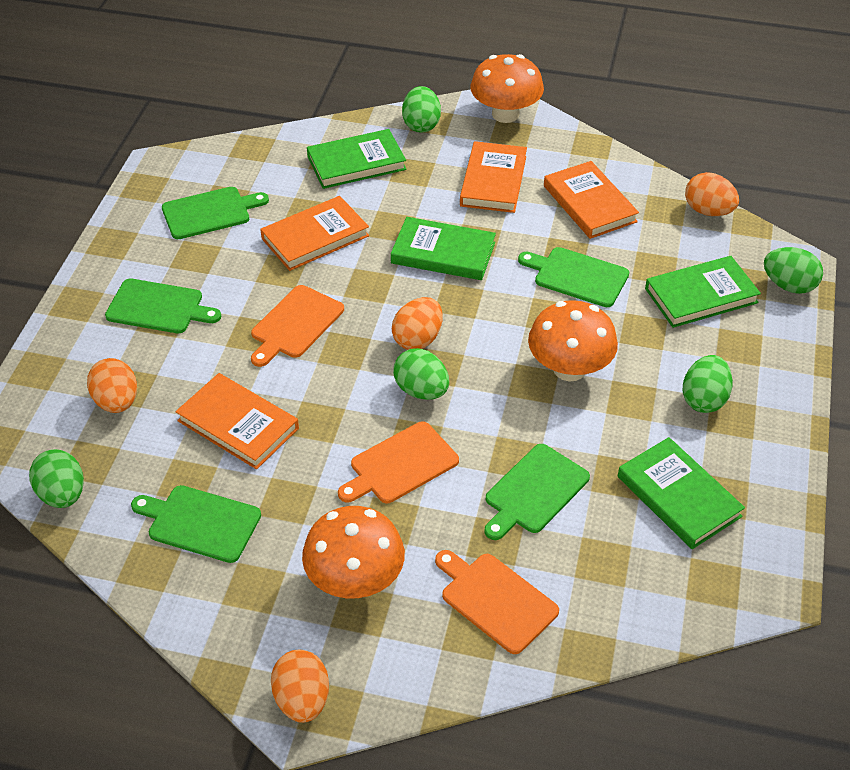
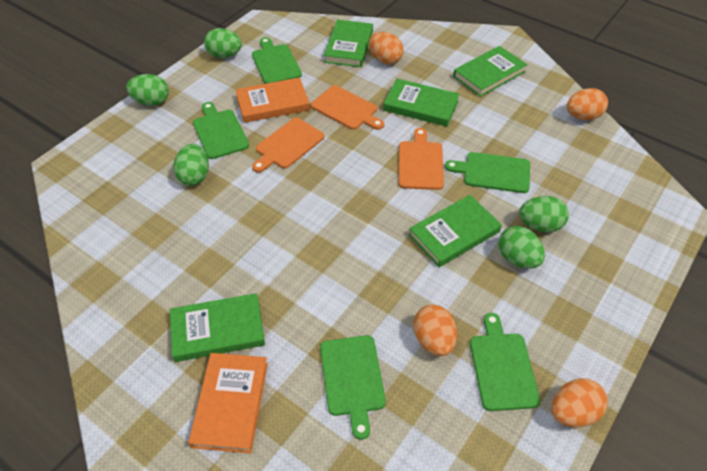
green book: [307,129,406,189] [391,217,496,280] [618,437,745,549] [645,256,761,328] = 4 -> [170,293,265,362] [324,19,373,67] [383,79,460,127] [409,195,502,267] [453,46,527,97] = 5
orange book: [176,373,299,469] [260,196,369,271] [460,141,527,213] [544,161,639,239] = 4 -> [188,353,268,453] [236,77,310,123] = 2
orange mushroom: [302,506,405,598] [470,54,544,123] [528,300,618,381] = 3 -> none = 0

